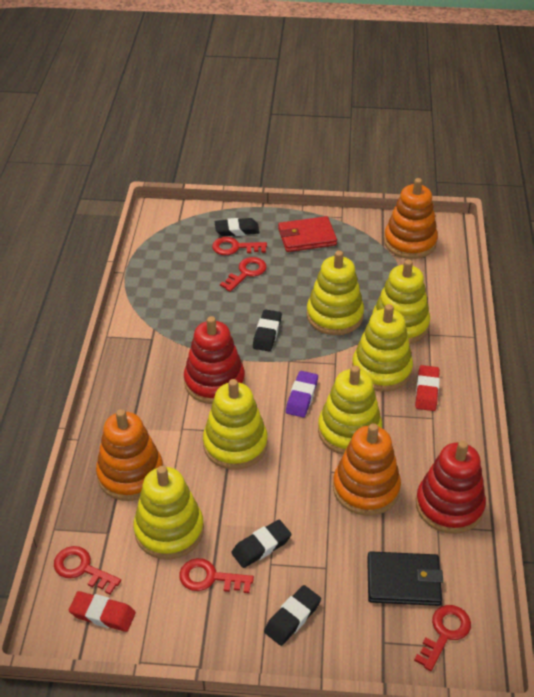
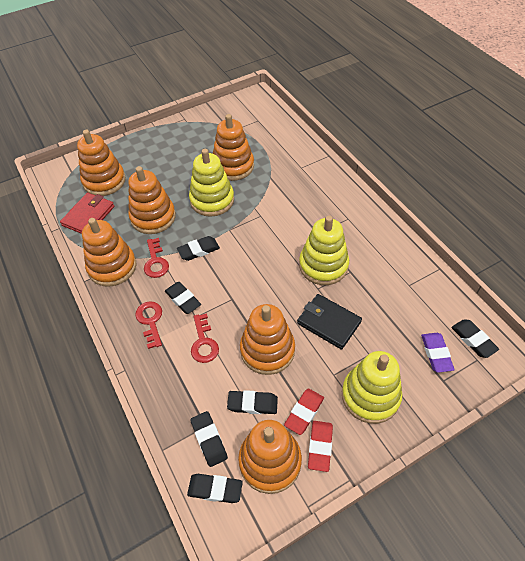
black eraser: [215,218,260,236] [231,520,291,568] [253,309,282,351] [264,585,321,646] = 4 -> [165,282,201,314] [177,236,220,261] [187,474,243,503] [190,411,228,467] [227,390,278,414] [451,319,499,358] = 6
orange stacking toy: [96,409,163,501] [333,423,401,516] [384,178,438,259] = 3 -> [77,130,126,196] [82,218,136,287] [128,166,176,234] [213,114,254,181] [238,420,302,494] [240,304,295,375] = 6
red key: [54,546,121,595] [179,558,254,593] [212,237,267,255] [220,257,267,292] [414,605,471,671] = 5 -> [135,302,162,349] [144,238,169,278] [191,313,219,363] = 3
red stacking toy: [184,316,245,404] [416,441,486,534] = 2 -> none = 0
yellow stacking toy: [133,466,204,560] [203,379,268,470] [306,251,364,335] [318,366,382,455] [352,304,413,392] [372,259,430,344] = 6 -> [189,149,234,217] [299,216,349,285] [342,351,402,424] = 3

